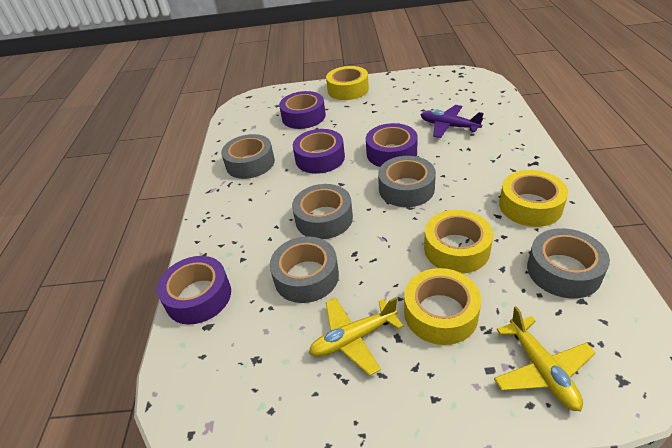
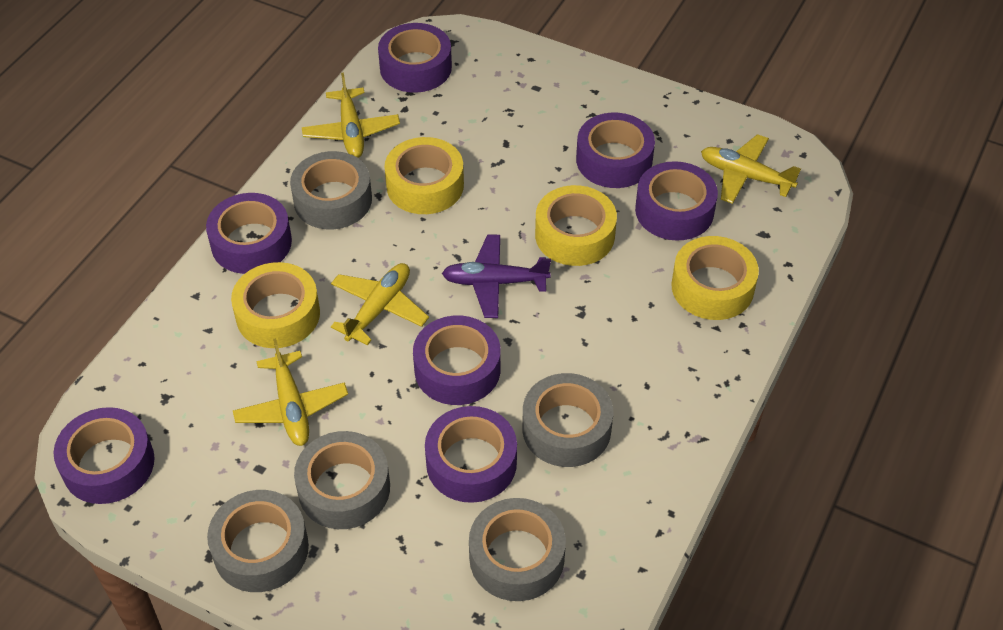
purple tape: [157,256,231,325] [279,91,326,129] [293,129,345,174] [366,123,418,167] = 4 -> [53,407,155,504] [206,193,292,274] [378,23,452,93] [413,315,501,405] [425,406,517,503] [576,113,655,188] [635,161,718,241] = 7
yellow plane: [309,297,404,376] [494,306,596,411] = 2 -> [233,338,348,446] [302,72,400,158] [331,263,429,345] [701,134,801,204] = 4

